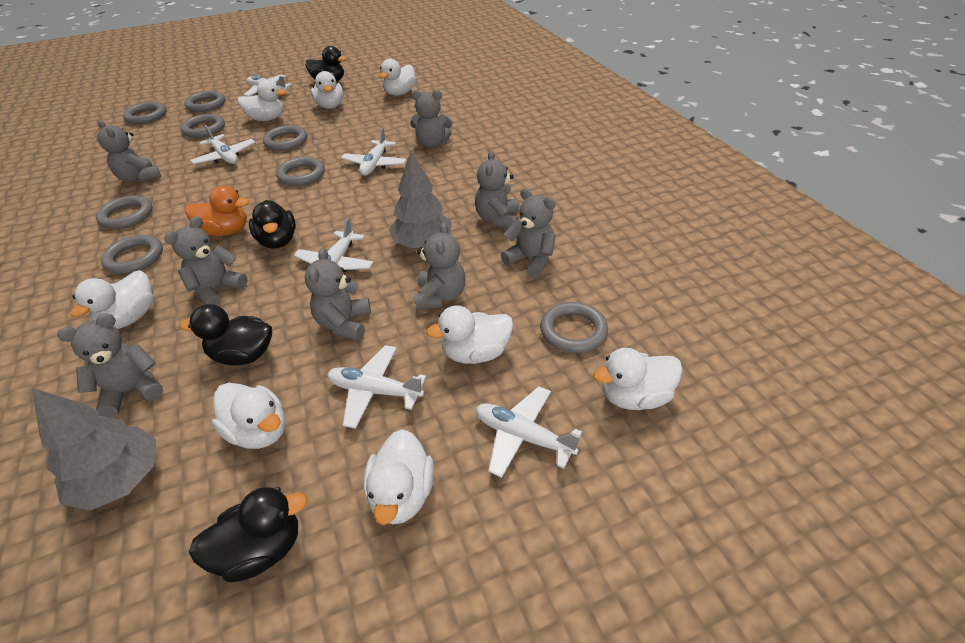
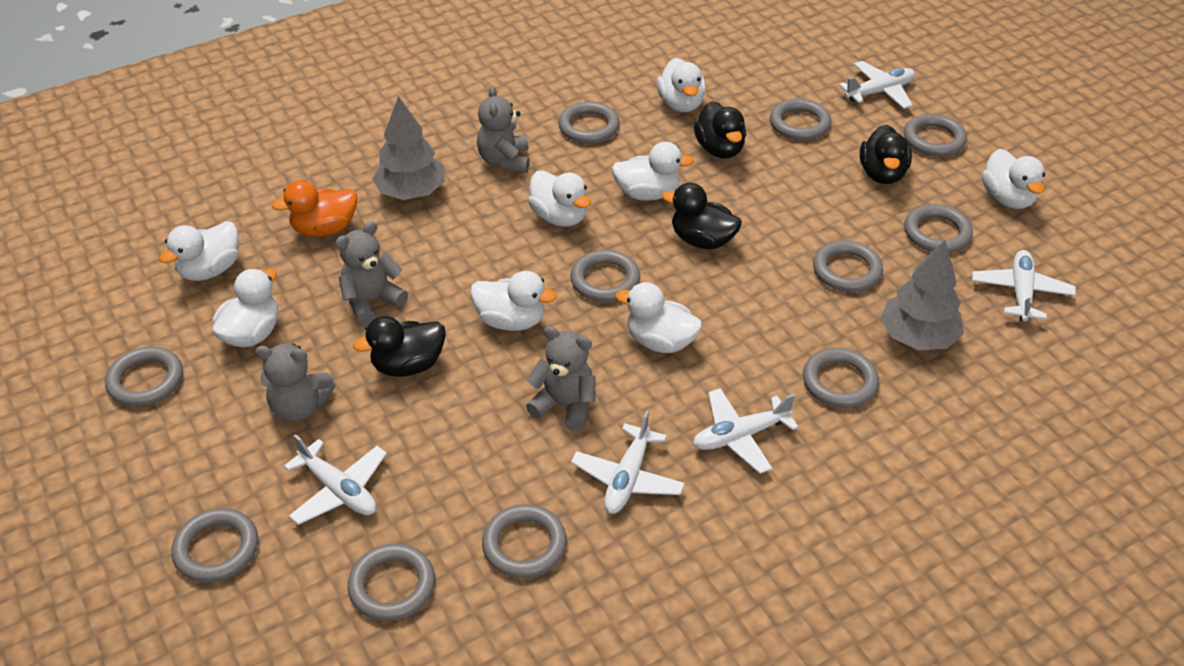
grey ring: [96,195,153,229] [101,235,163,274] [123,102,166,124] [181,114,225,138] [185,91,225,112] [263,125,307,151] [276,157,325,186] [540,302,608,353] = 8 -> [105,347,183,407] [172,508,258,583] [347,544,435,621] [482,504,567,578] [558,101,620,144] [570,250,640,302] [770,99,831,141] [803,348,879,408] [813,240,883,292] [904,114,967,157] [904,204,973,253] = 11
grey teddy bear: [57,313,163,418] [97,120,161,183] [164,216,248,306] [305,248,371,341] [410,90,453,148] [414,222,466,310] [475,150,519,229] [501,188,556,278] = 8 -> [255,343,335,422] [335,222,408,325] [477,86,530,173] [526,326,596,431] = 4
white plane: [190,125,255,164] [244,75,292,97] [294,217,374,272] [327,345,426,429] [341,127,407,176] [476,387,582,478] = 6 -> [284,434,387,525] [571,411,685,514] [693,388,799,474] [839,61,915,109] [972,250,1076,321] = 5

